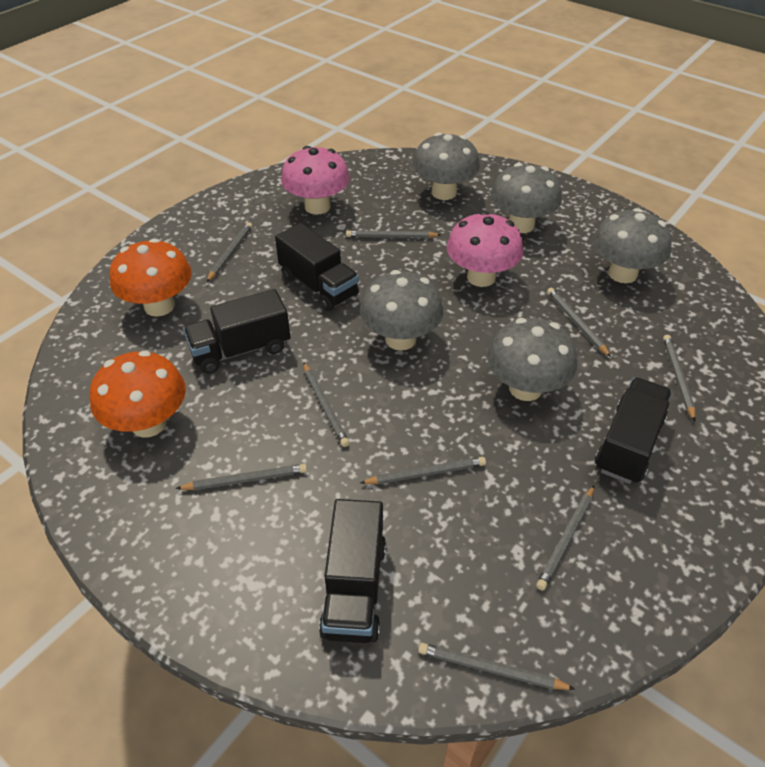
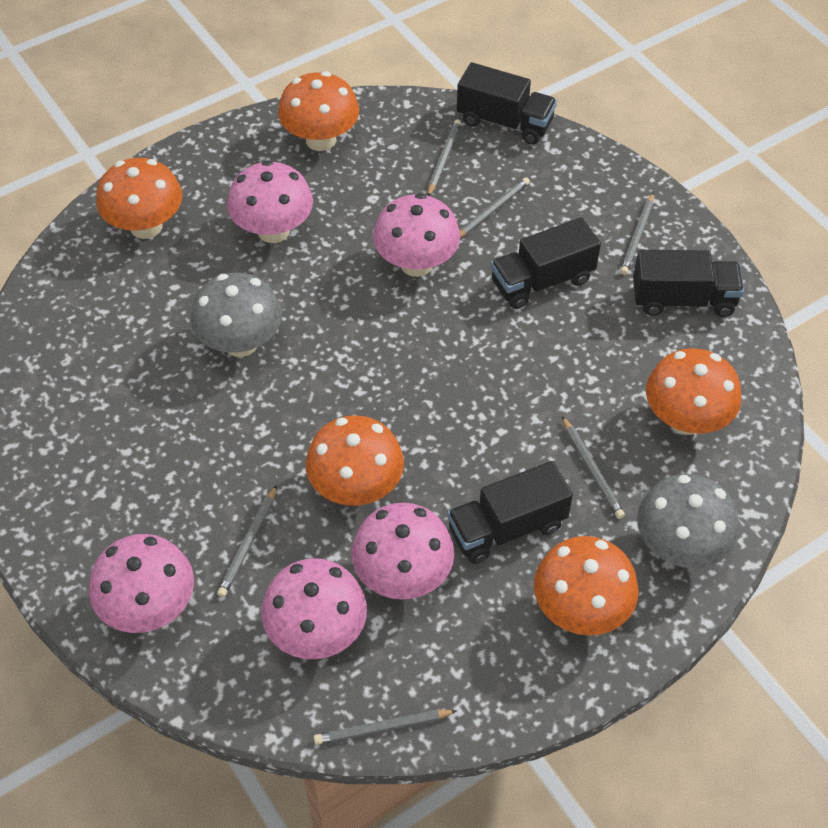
grey mushroom: [360,270,443,350] [413,132,480,200] [487,318,577,401] [490,163,562,233] [593,208,672,283] = 5 -> [191,273,282,357] [637,474,739,568] = 2
grey pencil: [176,464,307,490] [206,222,252,282] [303,362,349,447] [346,230,440,238] [360,457,486,484] [418,643,575,690] [536,486,594,590] [547,288,611,357] [663,335,696,421] = 9 -> [217,485,277,597] [314,710,457,745] [428,119,461,196] [460,177,530,238] [562,416,625,519] [620,193,654,275] = 6
orange mushroom: [90,350,186,438] [110,238,192,317] = 2 -> [96,158,182,239] [278,72,359,151] [306,415,404,506] [534,536,639,635] [646,348,741,435] = 5
pink mushroom: [281,146,350,214] [447,211,524,287] = 2 -> [89,534,194,633] [227,160,313,243] [261,558,367,659] [351,503,454,599] [373,193,460,277] = 5

